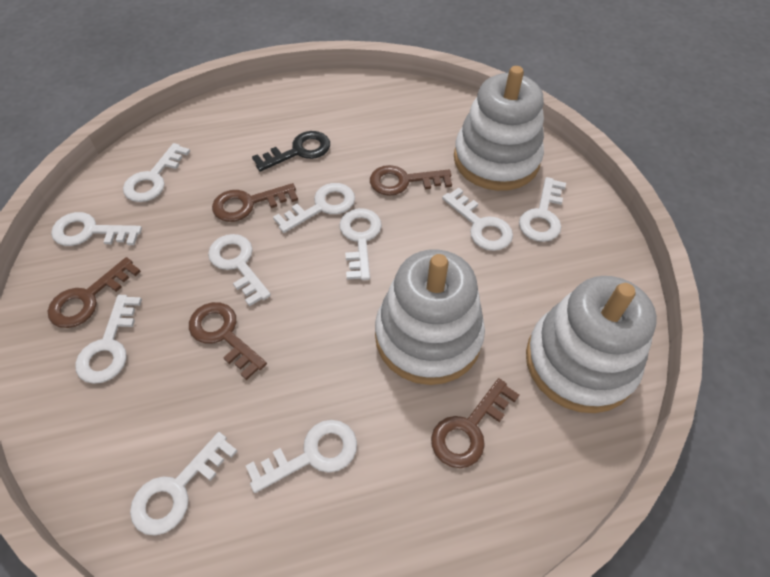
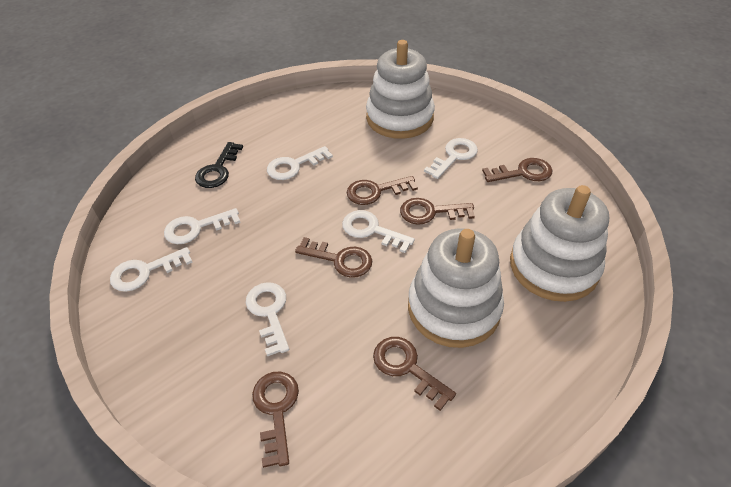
brown key: [48,257,141,328] [189,302,267,380] [212,183,298,222] [370,165,452,196] [431,378,519,468] = 5 -> [252,371,299,468] [295,237,372,278] [347,176,418,205] [373,337,456,411] [400,198,475,225] [482,158,552,182] = 6
white key: [51,212,142,246] [75,295,142,384] [123,143,190,202] [130,432,237,536] [208,234,271,306] [246,420,357,493] [273,183,355,233] [339,208,382,280] [442,188,513,251] [519,177,566,242] = 10 -> [110,247,193,292] [164,208,241,244] [246,282,289,357] [267,146,333,180] [342,210,415,253] [424,138,478,179] = 6

